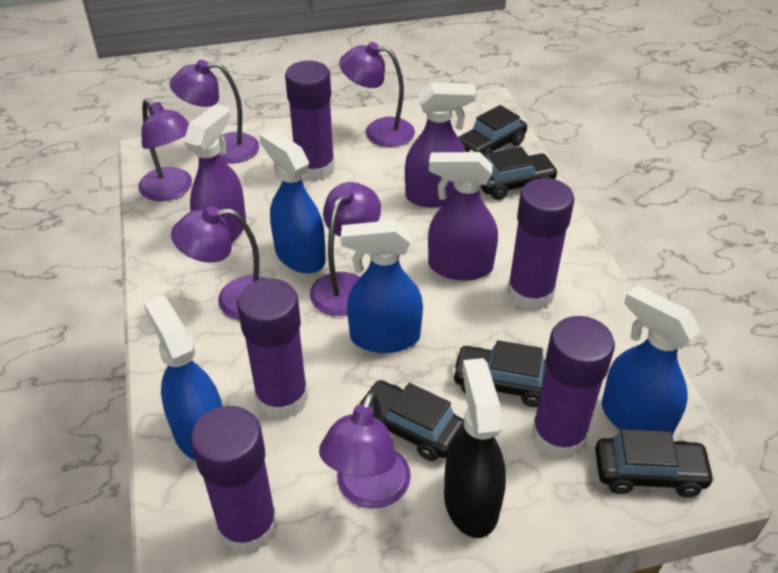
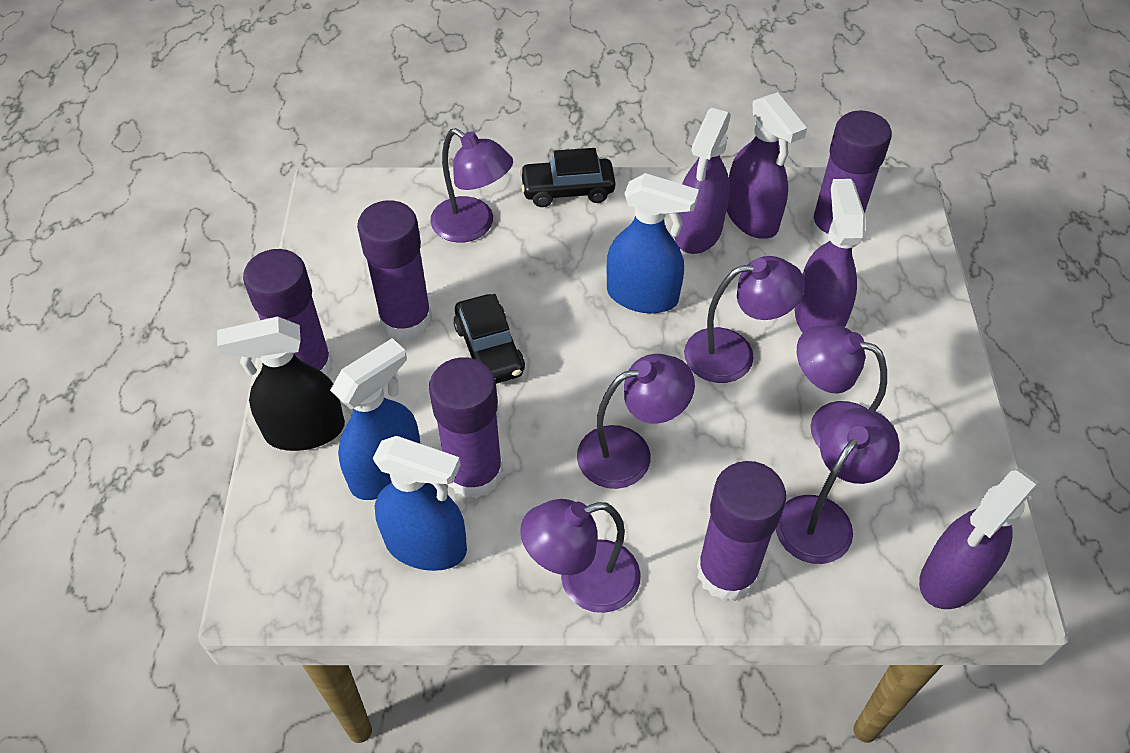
black car: [356,380,464,461] [452,340,547,407] [458,105,527,158] [481,147,559,200] [595,429,715,497] = 5 -> [453,294,525,384] [520,148,615,207] = 2
blue spray bottle: [143,295,223,461] [259,129,326,273] [341,220,423,353] [602,285,700,436] = 4 -> [330,338,420,500] [373,436,467,571] [607,173,699,313] = 3
purple spray bottle: [184,104,246,242] [405,82,477,208] [428,152,498,281] = 3 -> [675,108,731,254] [727,92,807,239] [795,179,865,333] [919,469,1040,609] = 4

